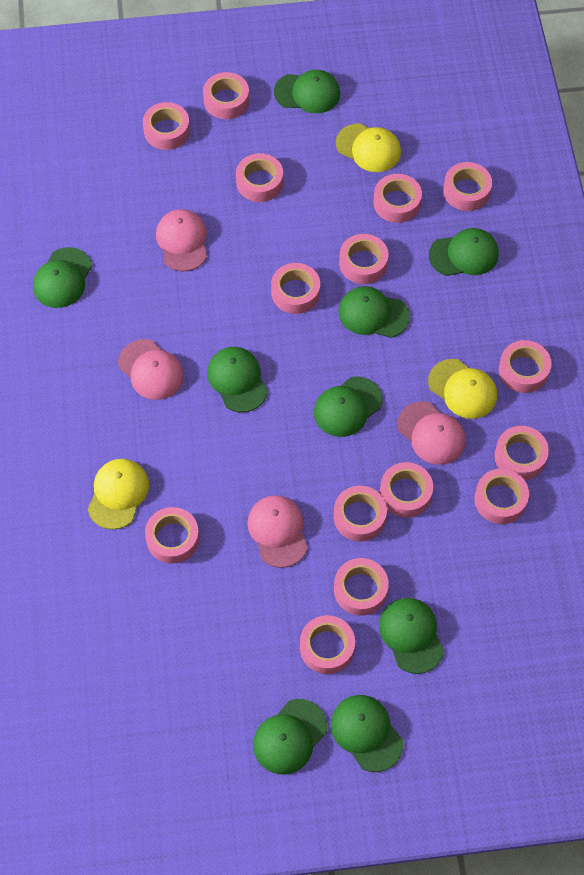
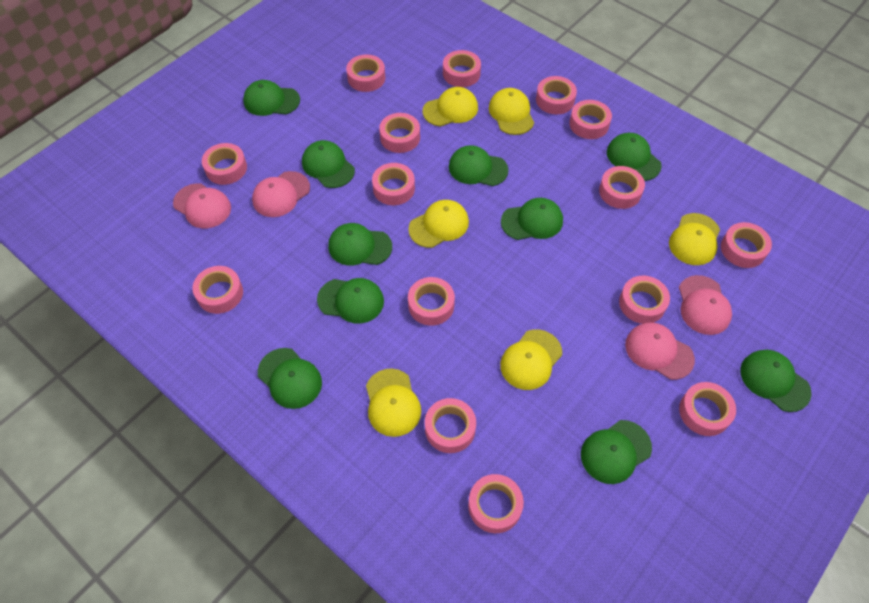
green cap: [33,247,92,308] [207,347,268,412] [253,699,327,775] [274,70,340,113] [314,376,383,437] [331,695,403,772] [338,286,410,338] [379,598,444,674] [429,228,499,276] = 9 -> [243,80,300,116] [258,348,322,409] [302,140,355,188] [317,278,384,324] [328,223,392,265] [449,145,509,186] [501,198,563,240] [581,420,652,484] [607,133,662,181] [740,350,812,412] = 10
yellow cap: [88,459,149,530] [336,123,401,172] [428,359,497,419] = 3 -> [366,368,421,437] [408,200,469,248] [423,87,478,127] [489,88,534,135] [500,329,562,390] [669,213,720,265] = 6

